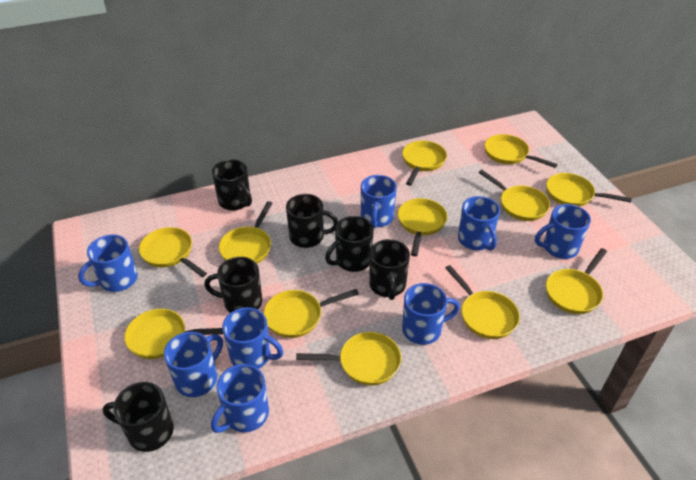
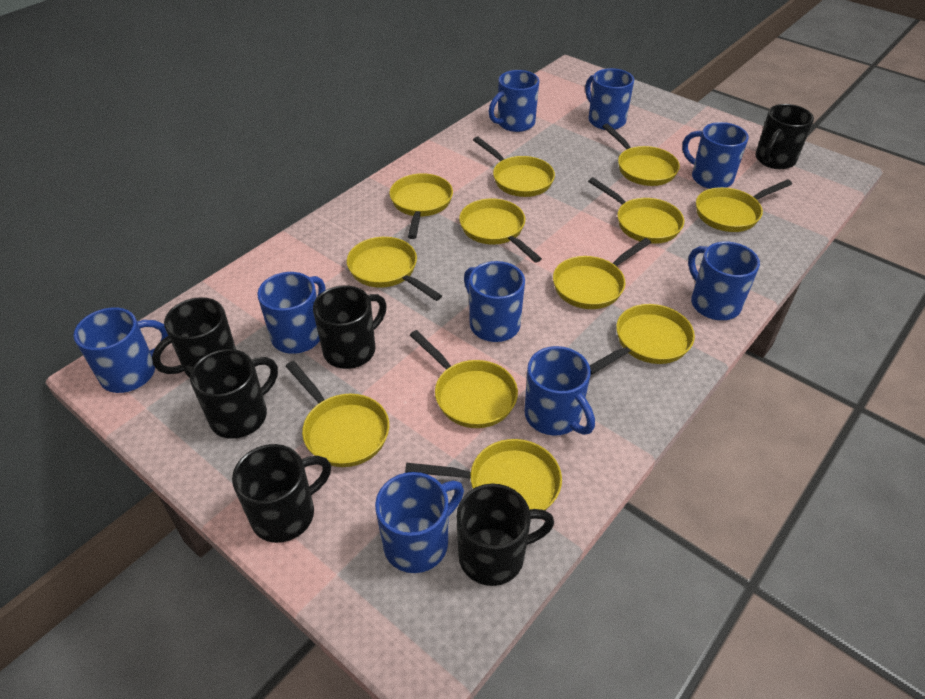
blue mug: [78,234,138,292] [164,332,223,397] [211,364,269,433] [222,307,283,369] [361,175,397,228] [402,283,460,345] [458,196,500,251] [535,204,591,259] = 8 -> [73,307,168,393] [258,272,325,354] [375,472,464,573] [464,261,525,342] [489,70,539,132] [524,346,595,436] [585,68,634,130] [682,122,749,189] [688,242,760,320] = 9

